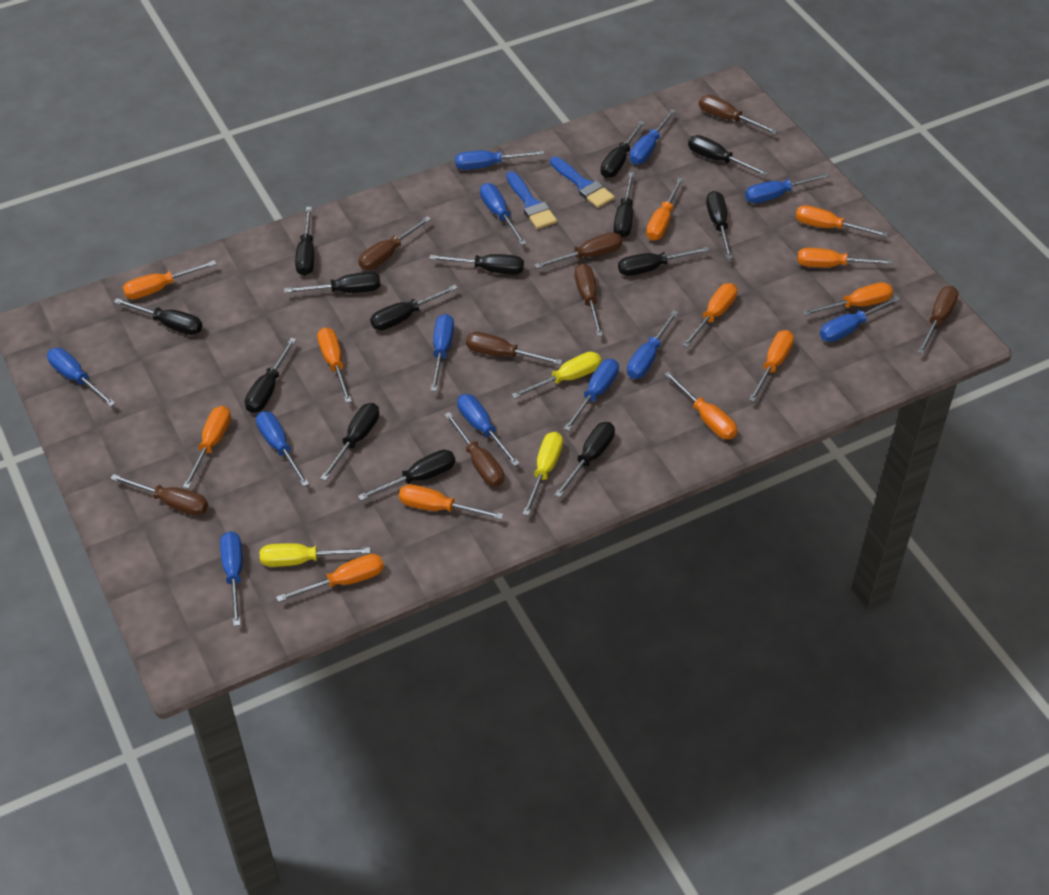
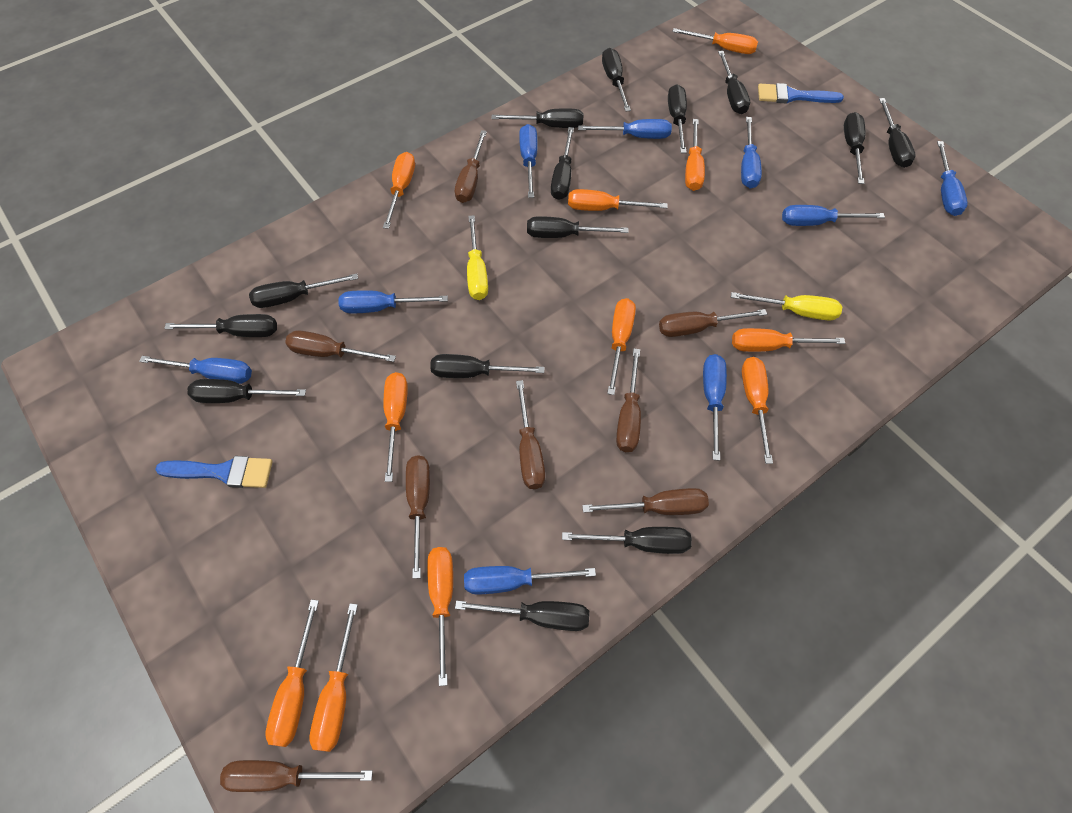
blue screwdriver: [47,348,116,407] [220,531,243,626] [256,411,309,487] [431,314,454,391] [455,151,544,170] [457,394,520,466] [480,183,527,245] [564,359,619,431] [627,310,679,379] [629,109,676,164] [745,173,830,203] [820,296,901,342] = 12 -> [139,356,252,384] [338,290,448,313] [464,566,596,595] [519,124,537,198] [578,119,672,139] [703,354,727,461] [741,117,762,189] [782,205,885,226] [937,141,968,216] = 9
orange screwdriver: [123,260,217,299] [183,406,231,489] [276,554,384,602] [317,327,352,403] [399,484,504,520] [646,177,684,241] [664,371,737,439] [682,283,737,348] [749,330,794,402] [796,205,888,237] [797,248,893,267] [802,282,893,316] = 12 -> [265,599,319,747] [309,603,358,752] [383,152,415,229] [384,372,408,482] [427,547,453,686] [568,189,668,211] [607,298,636,395] [672,28,758,54] [685,119,705,191] [732,328,845,352] [742,357,773,464] = 11
yellow screwdriver: [260,543,370,567] [511,352,601,399] [523,432,563,516] = 3 -> [467,215,488,300] [731,292,842,321] = 2

